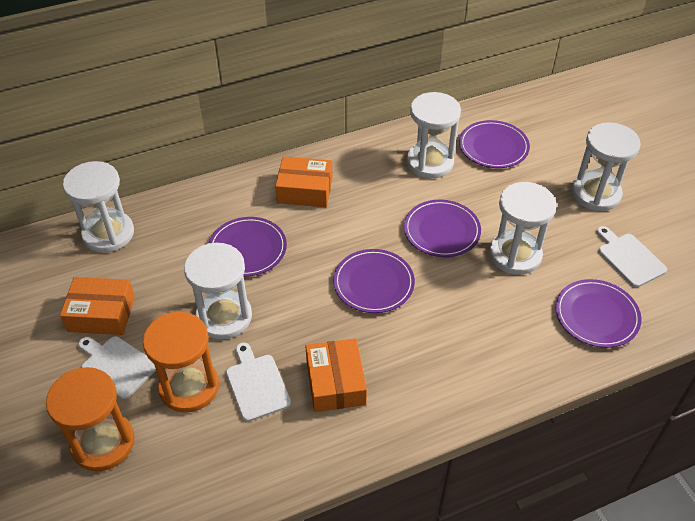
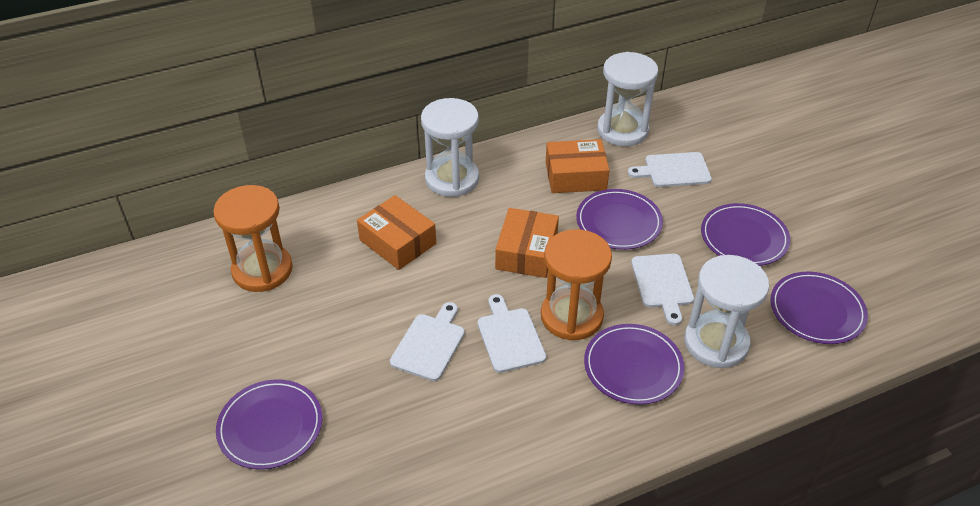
white cutting board: [78,336,156,399] [226,343,291,422] [597,226,667,287] = 3 -> [390,302,465,381] [477,294,546,373] [628,152,712,187] [631,254,694,325] = 4
white hourglass: [63,161,134,253] [184,243,252,339] [407,92,461,178] [489,182,557,275] [572,122,641,211] = 5 -> [421,98,479,197] [597,52,658,146] [684,255,769,368] = 3

